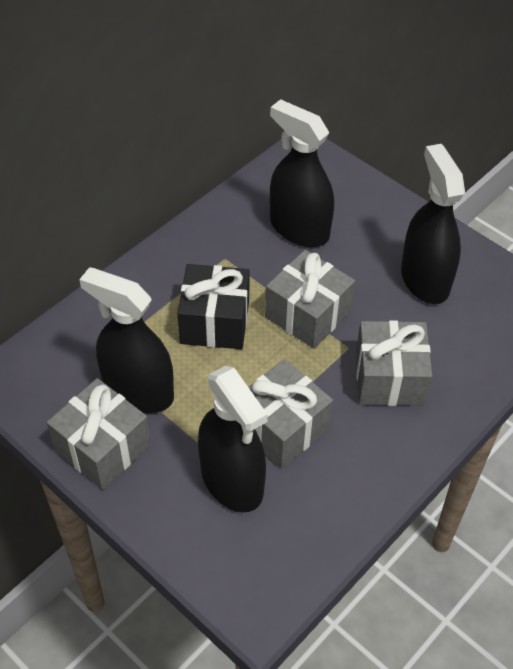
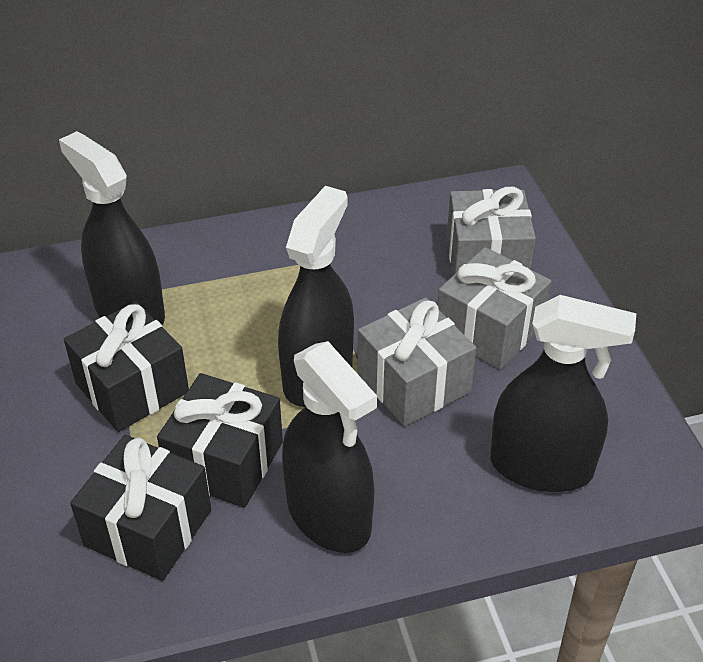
black gift: [177,264,250,349] = 1 -> [64,301,189,432] [70,435,211,581] [157,373,283,508] = 3
grey gift: [47,378,151,490] [248,359,333,469] [265,250,355,349] [356,320,432,406] = 4 -> [357,297,476,426] [437,247,551,370] [447,187,536,275] = 3

